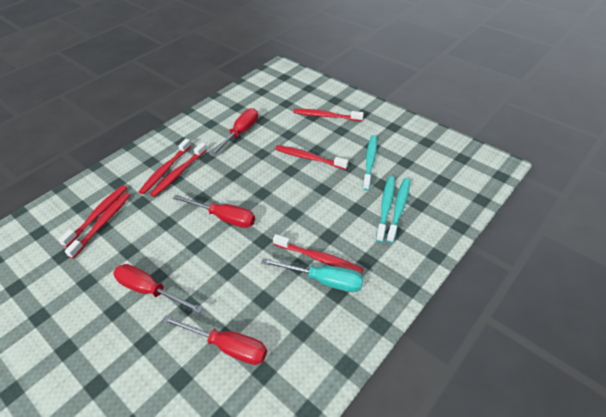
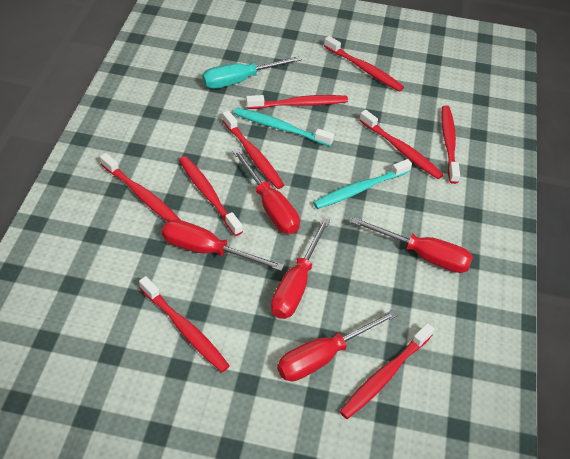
red screwdriver: [113,264,203,313] [162,315,267,365] [173,195,255,228] [210,108,258,157] = 4 -> [162,219,284,271] [232,149,300,234] [271,218,330,319] [277,309,398,381] [351,217,473,273] = 5
red toothbrush: [58,185,127,247] [65,193,130,259] [139,139,191,194] [150,142,207,197] [273,234,363,274] [275,145,348,170] [293,109,364,121] = 7 -> [100,153,180,221] [139,276,230,372] [179,156,243,236] [222,111,284,189] [246,95,348,109] [324,36,404,91] [339,323,434,419] [360,110,443,179] [441,105,460,184] = 9
turquoise toothbrush: [363,135,377,191] [376,176,395,242] [386,178,410,243] = 3 -> [233,107,334,146] [313,159,412,209] = 2

